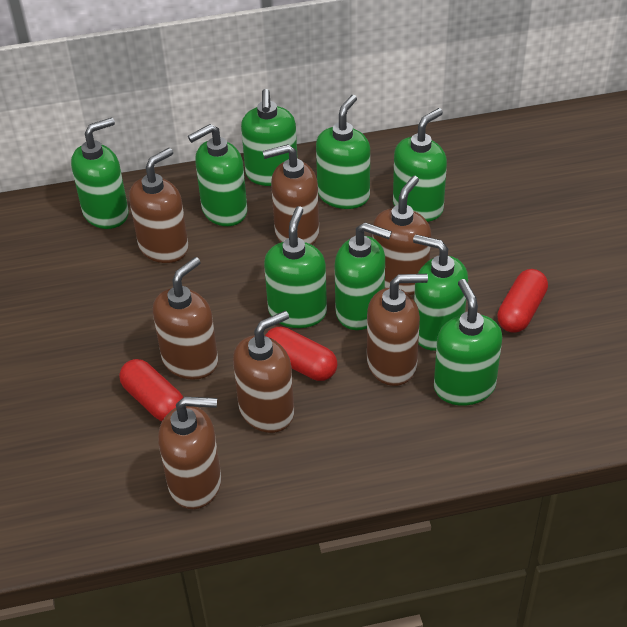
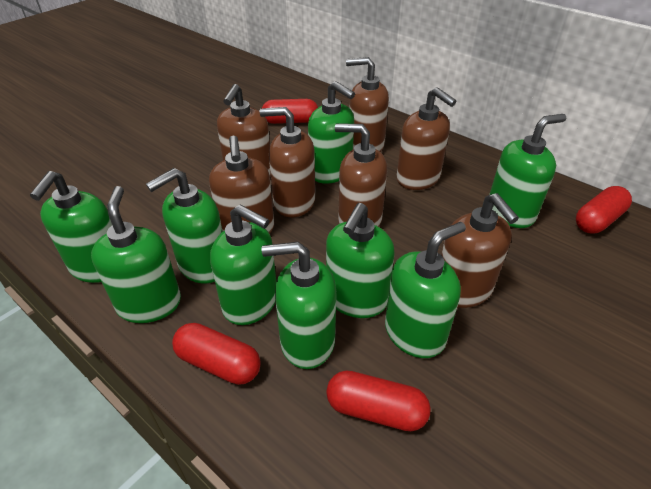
red capsule: [119,359,183,421] [265,327,338,381] [497,269,548,333] = 3 -> [172,323,261,385] [262,99,318,124] [326,371,431,431] [576,186,632,234] = 4

